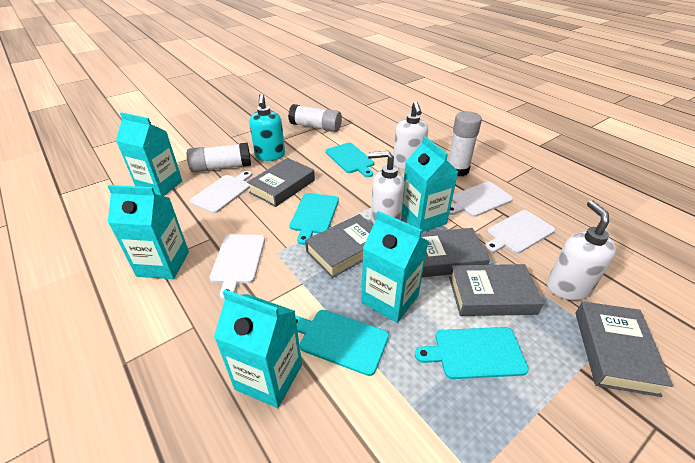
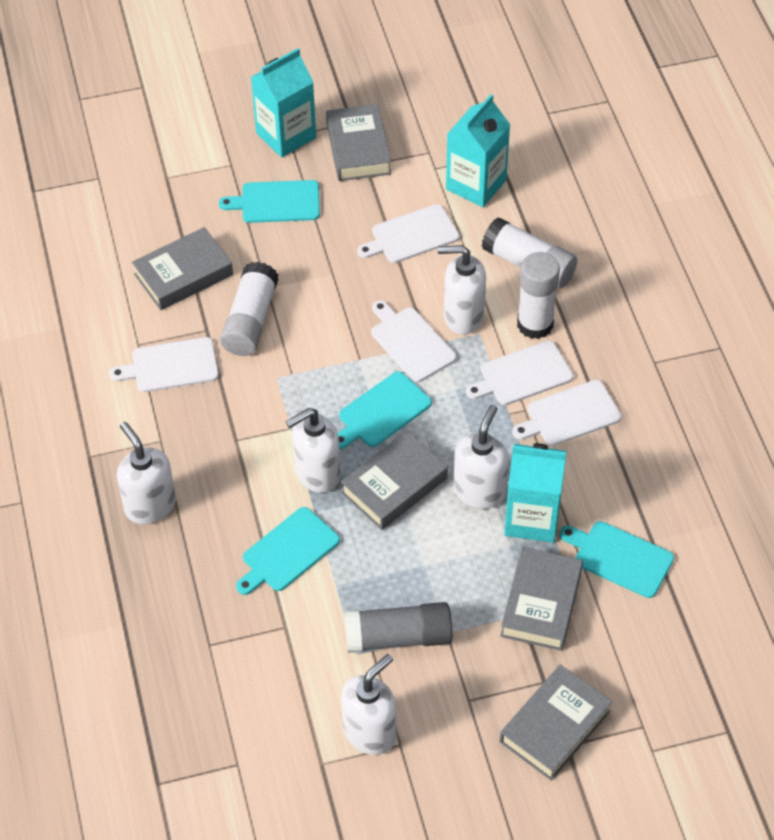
grey glue stick: none = 0 -> [344,602,452,653] = 1
turquoise carton: [108,185,189,279] [116,112,182,196] [214,290,302,408] [361,211,428,323] [401,136,459,232] = 5 -> [251,48,316,158] [446,94,510,207] [504,443,567,543] = 3
turquoise soap dispenser: [249,94,285,161] = 1 -> none = 0
white cutting board: [190,171,252,213] [210,234,265,300] [449,182,513,217] [485,210,555,254] = 4 -> [109,337,219,392] [357,204,460,263] [371,300,456,383] [466,340,573,405] [512,380,622,446] = 5
white soap dispenser: [368,151,405,225] [393,101,428,170] [547,200,616,300] = 3 -> [117,422,176,524] [285,408,341,493] [341,654,396,755] [438,245,486,335] [453,405,509,509] = 5

